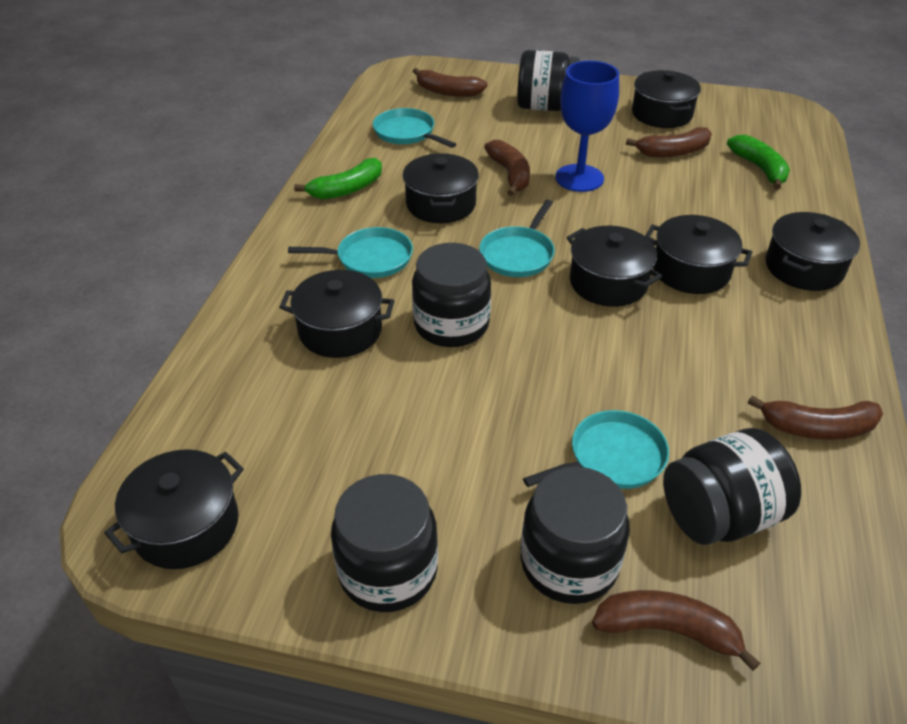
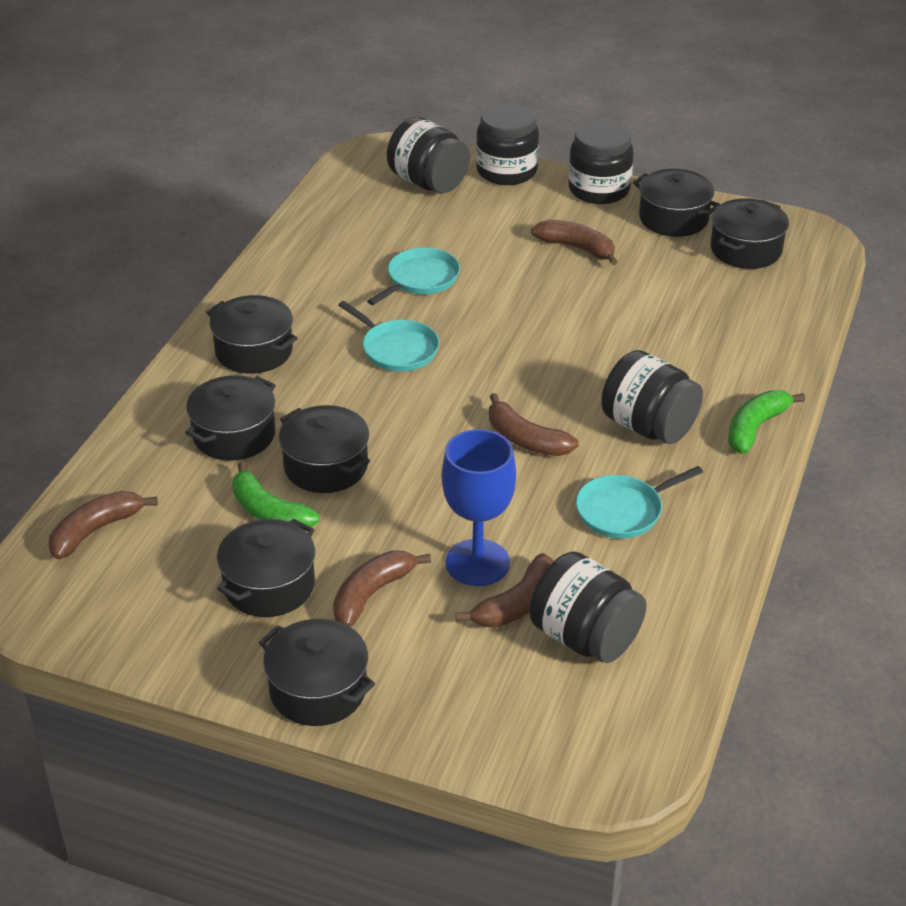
turquoise pan: [288,227,413,278] [373,108,456,148] [479,200,555,277] [523,410,669,489] = 4 -> [339,301,439,371] [367,248,460,305] [576,466,703,539] = 3

